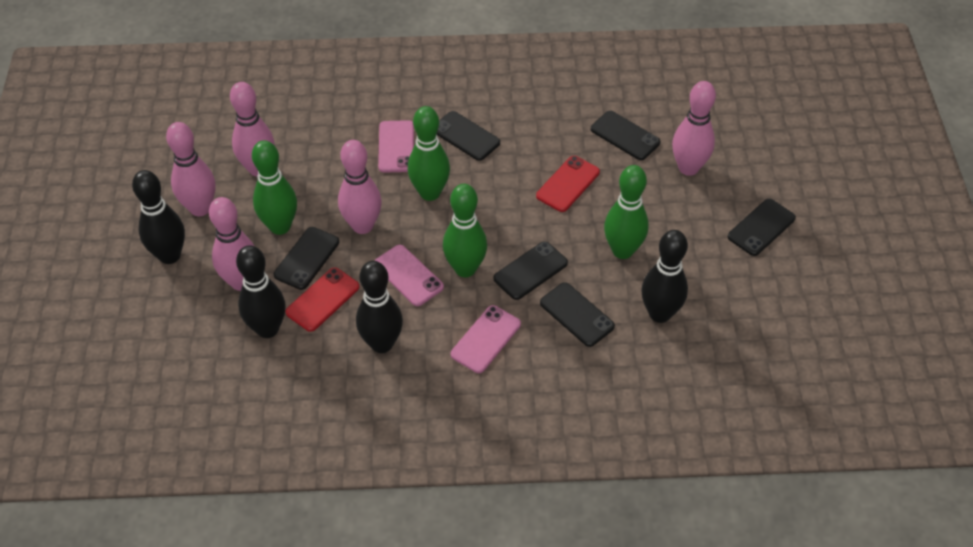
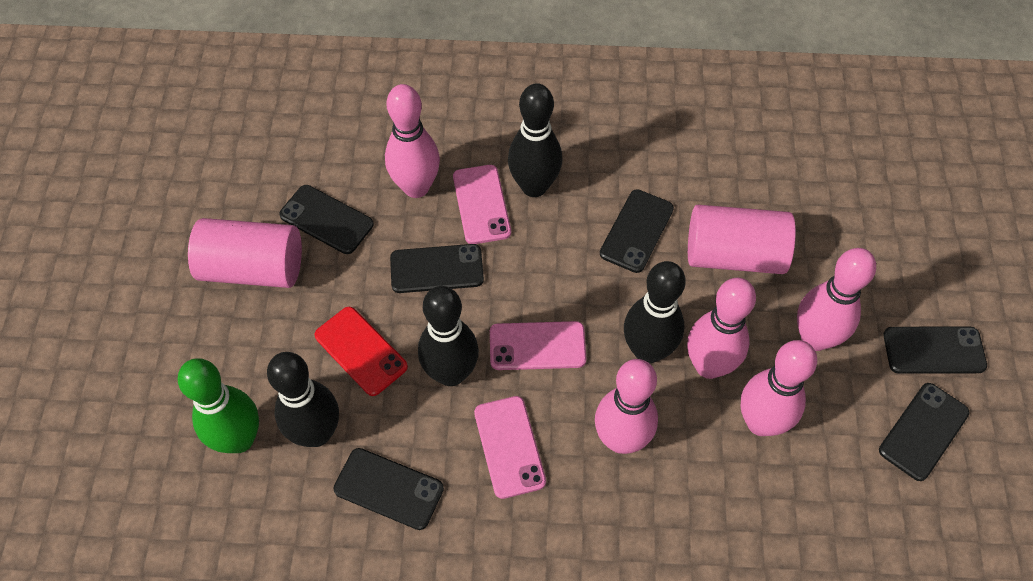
green bowling pin: [252,140,297,235] [408,106,450,201] [443,184,487,277] [604,165,648,259] = 4 -> [178,358,259,453] = 1
pink cylinder: none = 0 -> [188,218,302,288] [688,205,796,274] = 2
red phone: [285,268,359,332] [536,156,600,212] = 2 -> [315,307,408,396] = 1

